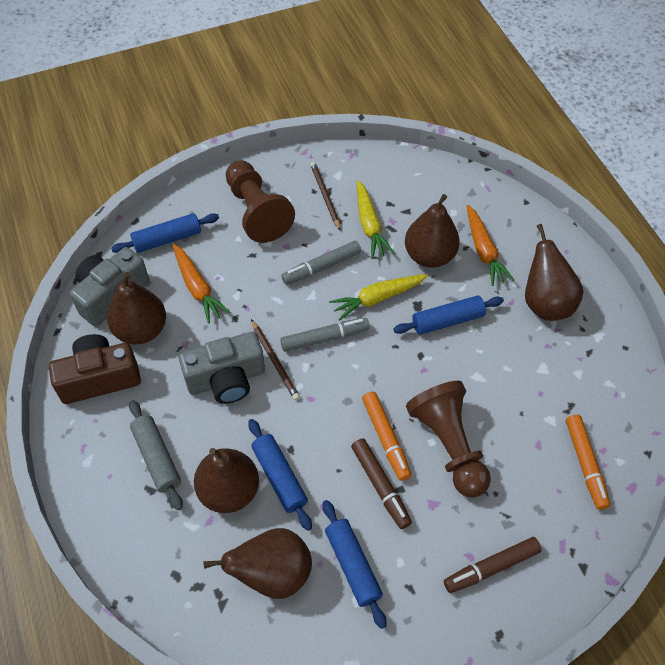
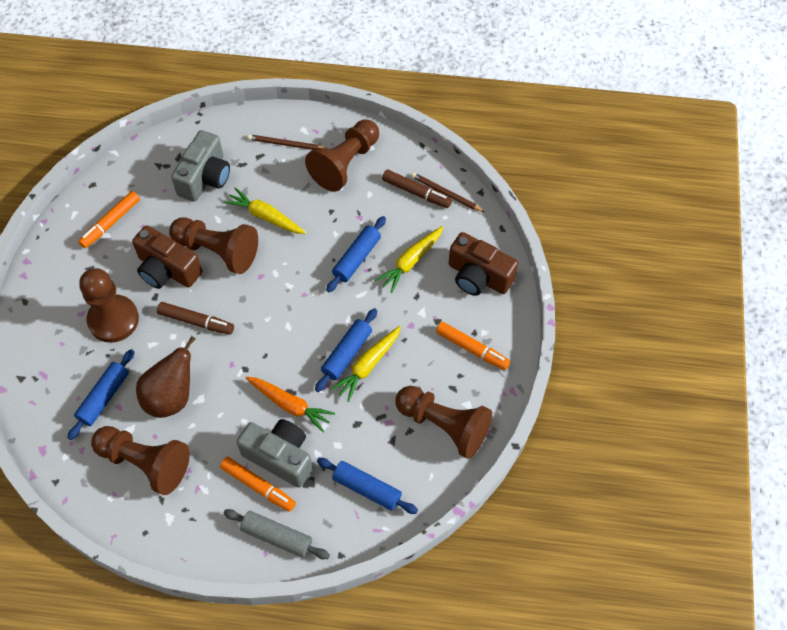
brown camera: [49,334,141,404] = 1 -> [132,225,202,289] [449,232,518,296] = 2
brown pawn: [226,160,295,243] [406,381,491,498] = 2 -> [79,268,139,343] [91,426,190,495] [169,217,258,274] [305,119,379,192] [395,386,492,459] = 5
brown pear: [107,272,166,344] [194,448,259,513] [203,528,312,599] [405,194,460,268] [525,224,584,321] = 5 -> [136,336,196,418] = 1
grey marker: [280,318,370,352] [281,241,361,285] = 2 -> none = 0
orange carrot: [173,244,230,324] [467,205,514,286] = 2 -> [246,377,335,432] = 1
orange marker: [362,392,411,481] [566,415,610,510] = 2 -> [78,191,140,248] [220,457,296,512] [436,322,510,370] = 3
yellow carrot: [329,274,428,320] [357,180,395,259] = 2 -> [224,188,306,234] [331,326,401,402] [375,226,443,293] = 3

